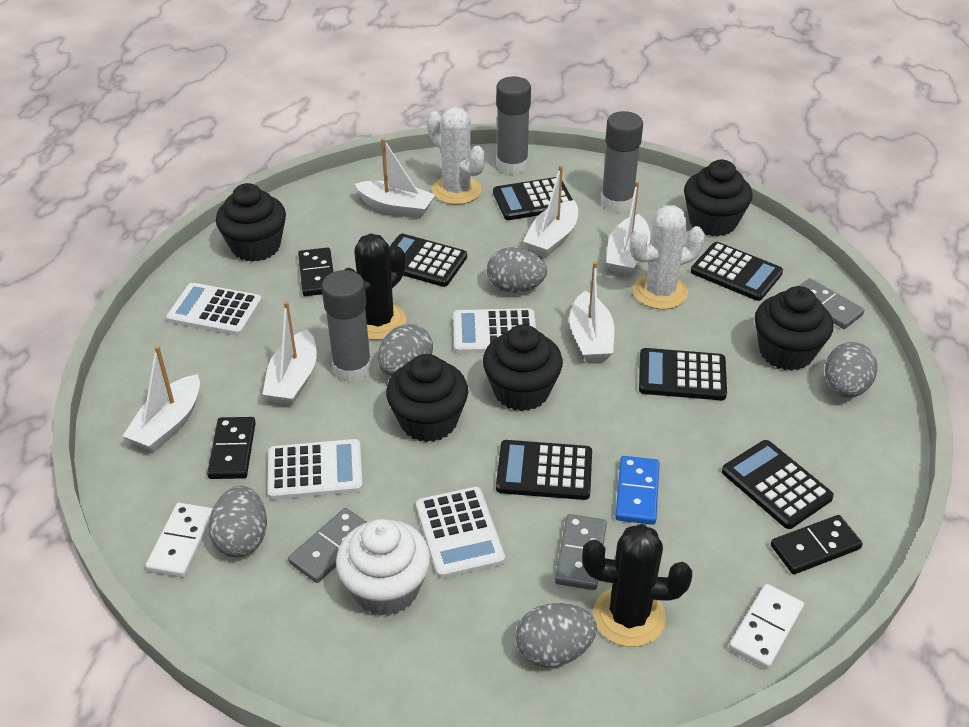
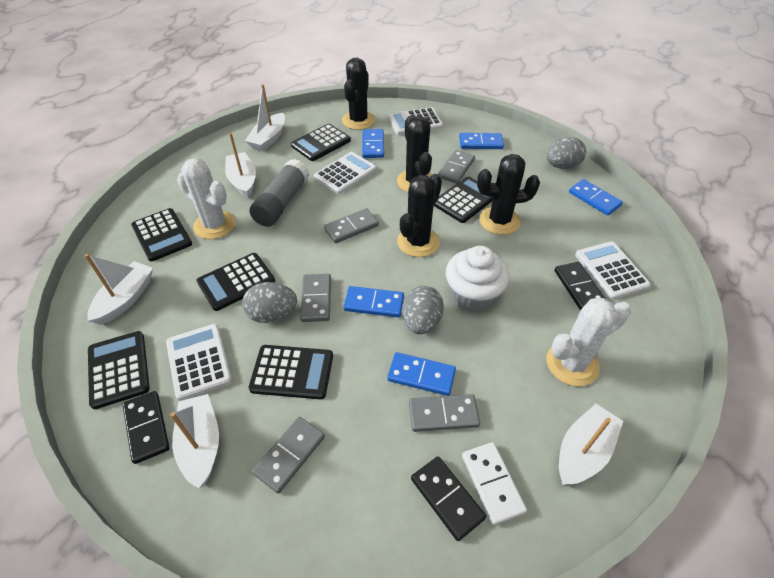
black cactus: [345,234,406,340] [582,524,692,647] = 2 -> [342,58,375,130] [397,116,432,192] [397,174,442,257] [477,154,540,235] = 4
black cupcake: [216,183,286,262] [386,354,468,442] [483,324,563,411] [684,160,752,236] [755,286,833,371] = 5 -> none = 0
blue domino: [615,456,660,525] = 1 -> [344,286,404,318] [362,129,384,158] [387,352,456,396] [459,133,504,149] [569,179,623,215] = 5
grey domino: [288,508,367,583] [555,514,607,590] [799,278,864,329] = 3 -> [252,417,325,494] [300,274,331,322] [324,208,379,243] [409,394,480,432] [438,150,475,184] = 5
grey egg: [209,486,267,557] [378,324,433,376] [487,247,547,293] [516,603,597,667] [825,342,878,398] = 5 -> [242,282,297,323] [402,286,444,334] [546,137,586,169] = 3
grey glue stick: [321,270,372,382] [496,76,531,175] [601,111,643,212] = 3 -> [249,159,309,227] = 1
white boat: [123,346,200,452] [262,301,317,406] [355,138,435,219] [523,165,578,258] [569,261,614,363] [607,181,651,276] = 6 -> [84,254,153,325] [170,394,219,488] [225,133,256,198] [245,84,285,151] [559,404,623,485] = 5
white domino: [146,503,213,577] [729,584,804,669] = 2 -> [462,442,527,525] = 1

